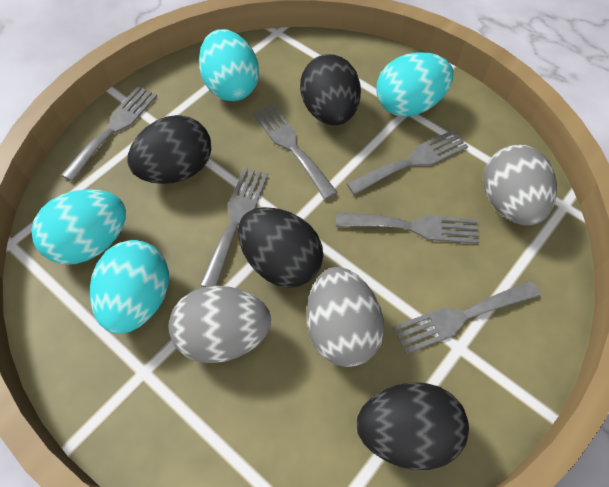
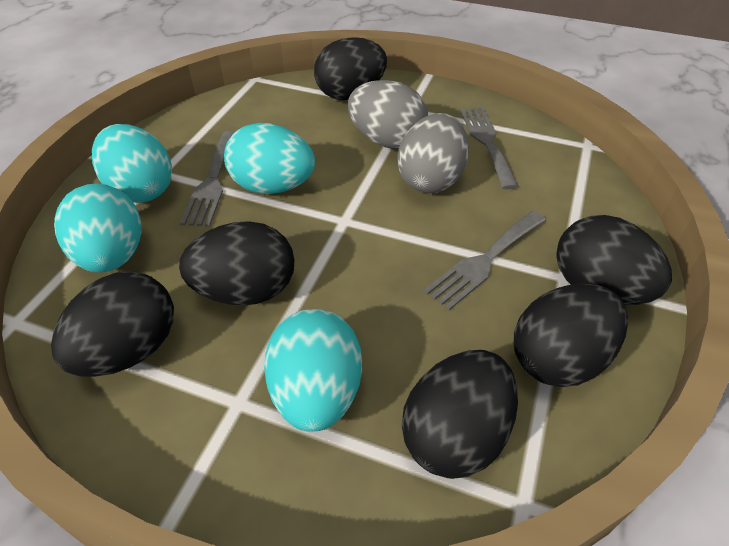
black egg: [127,115,211,184] [238,207,323,288] [300,54,361,125] [357,383,469,470] = 4 -> [51,271,174,377] [179,221,294,305] [314,37,387,100] [402,350,518,479] [514,283,628,387] [556,215,672,305] = 6
grey egg: [169,286,271,363] [307,267,384,367] [483,145,557,226] = 3 -> [348,80,428,149] [398,113,469,193] = 2
grey fork: [61,87,157,182] [200,168,268,287] [253,103,338,200] [336,213,479,244] [346,130,468,195] [393,281,541,354] = 6 -> [180,131,235,227] [424,211,546,310] [460,107,518,189] = 3

